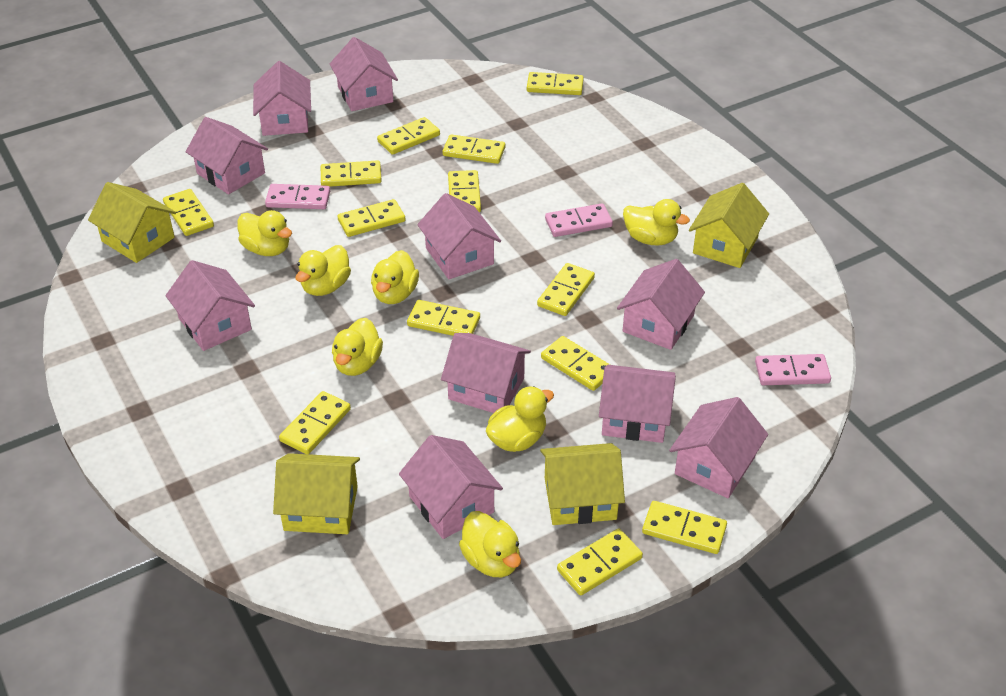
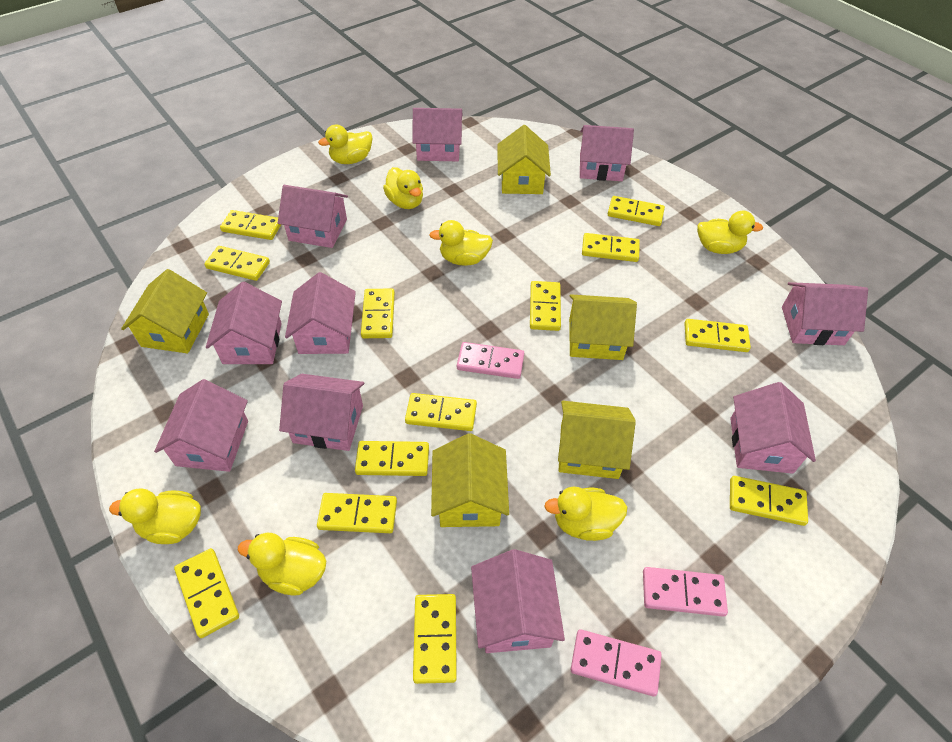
yellow house: [88,182,176,263] [273,453,360,534] [540,443,625,525] [689,183,769,268] = 4 -> [121,269,209,353] [431,433,509,527] [497,125,551,194] [558,401,636,479] [569,294,637,360] = 5

